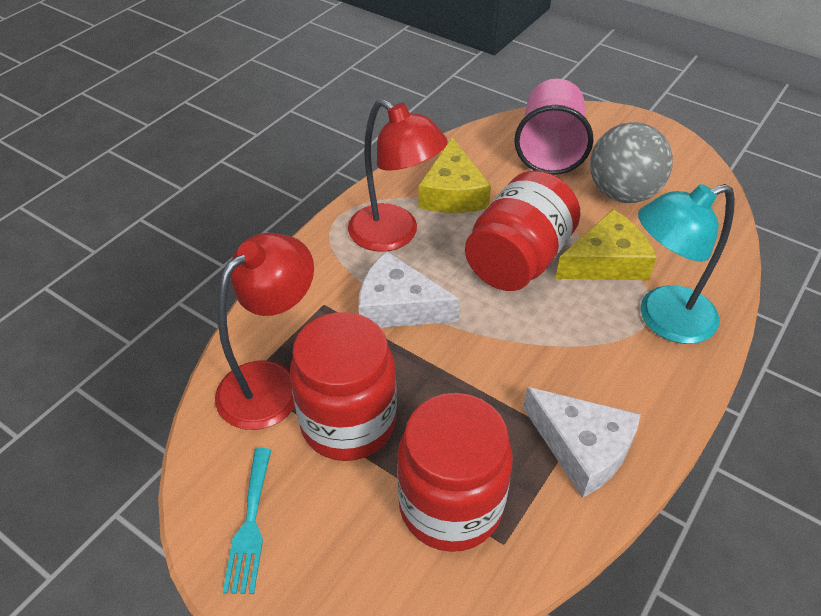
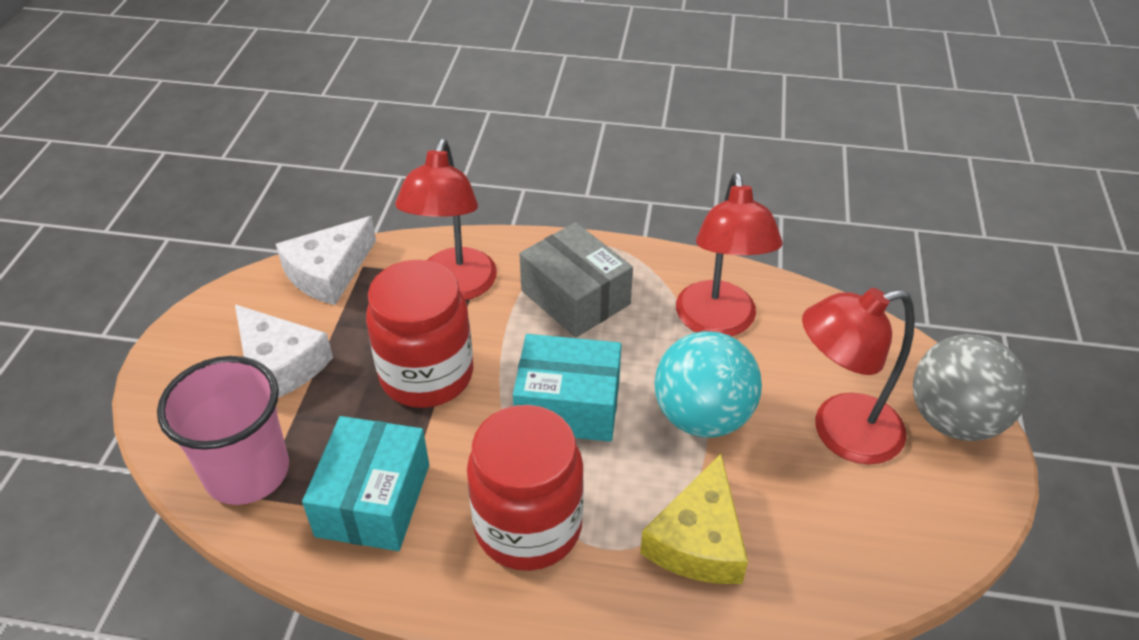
grey box: none = 0 -> [519,222,633,338] = 1
red jar: [290,312,397,461] [397,393,513,552] [465,170,580,291] = 3 -> [366,260,473,408] [467,405,584,571] = 2
red lamp: [215,233,314,430] [348,99,448,252] = 2 -> [395,139,497,300] [676,173,783,337] [802,288,915,465] = 3
turquoise ball: none = 0 -> [654,331,762,438] = 1
turquoise box: none = 0 -> [302,416,429,551] [513,334,621,442] = 2
turquoise fork: [223,448,271,594] = 1 -> none = 0
turquoise lamp: [638,184,735,344] = 1 -> none = 0
yellow cheese: [418,137,491,213] [555,209,657,280] = 2 -> [640,454,748,584] = 1

